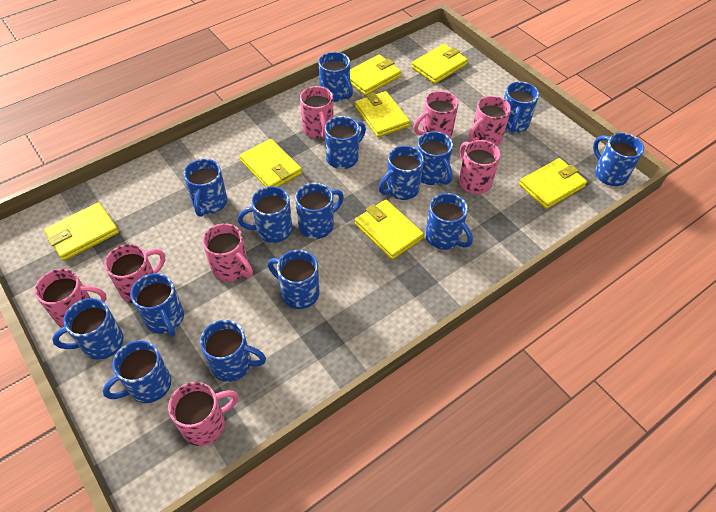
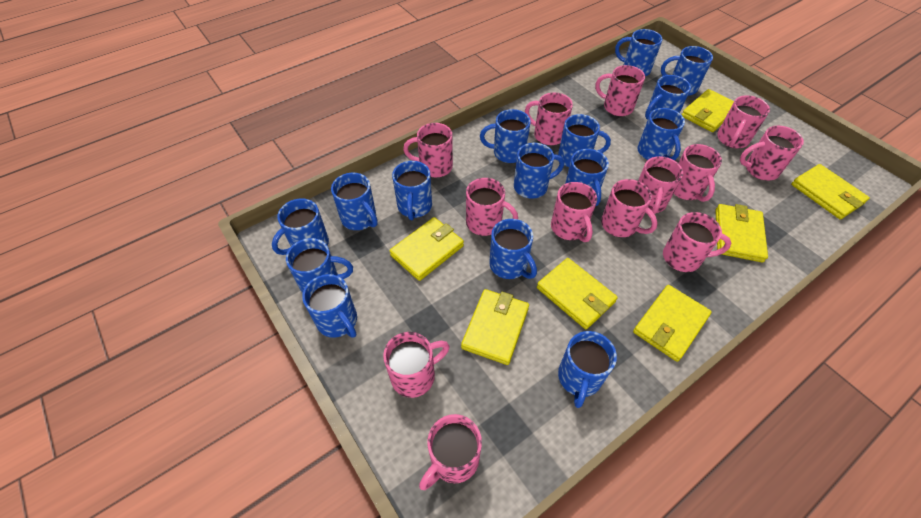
pink mug: [35,269,107,327] [104,244,165,303] [168,382,238,446] [202,223,253,282] [300,86,333,138] [413,91,459,138] [459,140,501,194] [468,96,511,146] = 8 -> [383,332,450,398] [403,123,453,177] [419,414,482,490] [466,178,518,236] [525,92,573,145] [551,182,597,242] [595,65,645,116] [601,179,658,237] [638,156,683,214] [663,212,731,272] [674,144,722,202] [717,95,770,148] [740,126,804,180] = 13

